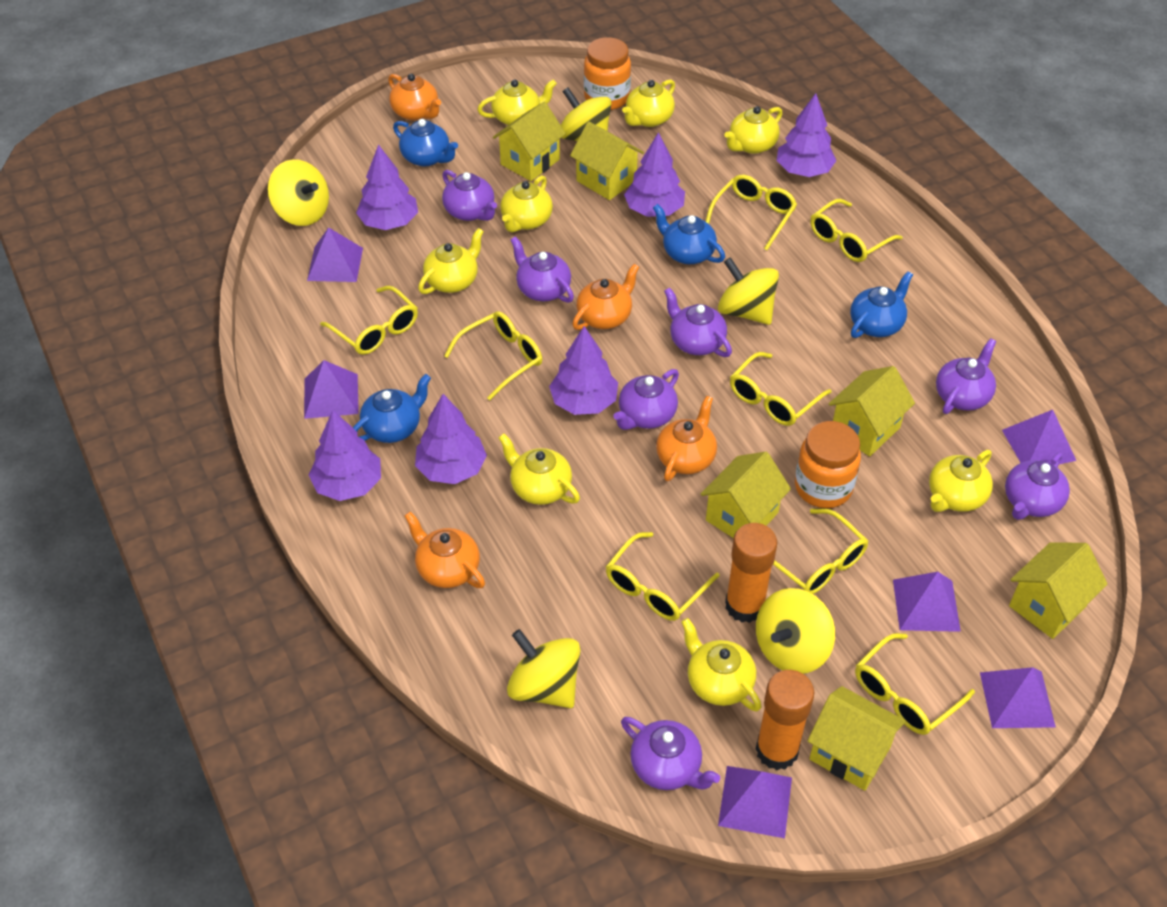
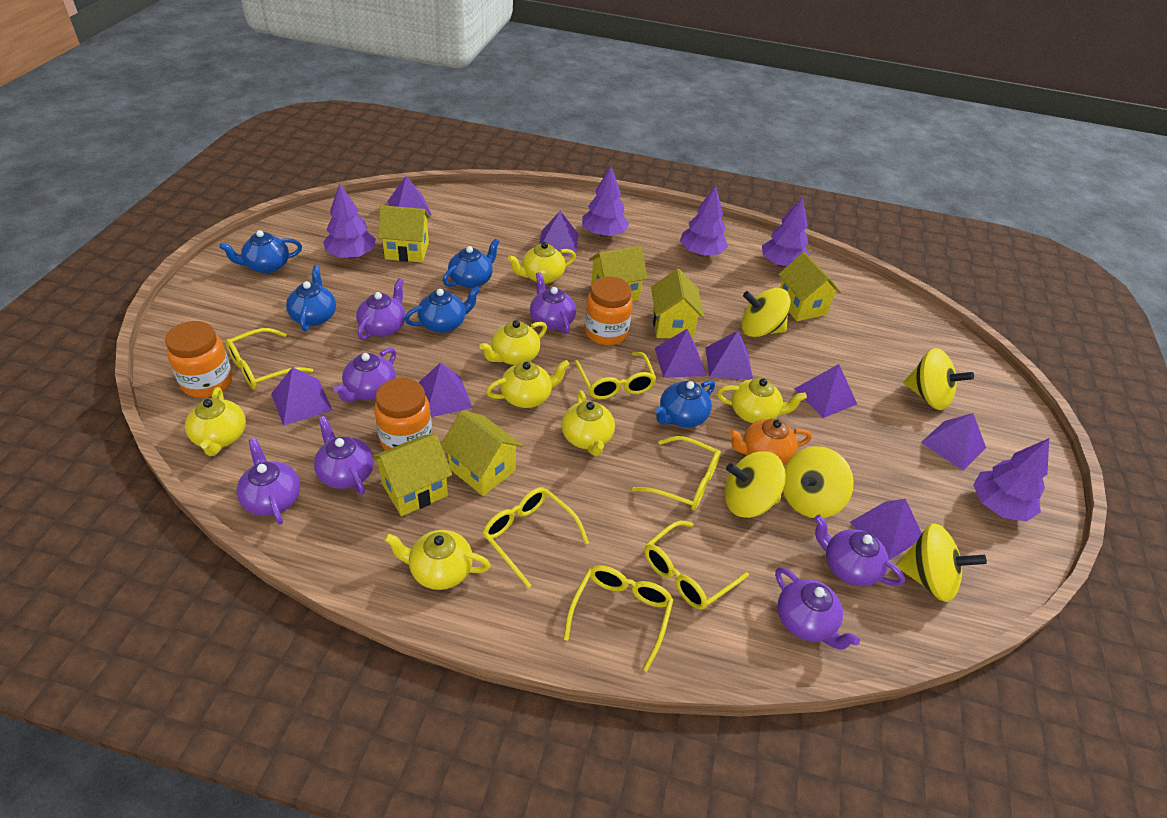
blue teapot: [353,374,431,443] [393,119,458,166] [653,204,725,264] [850,271,913,338] = 4 -> [219,230,302,273] [286,265,336,331] [405,286,480,333] [443,239,499,289] [655,380,715,427] = 5
orange glue stick: [725,523,777,623] [756,670,814,770] = 2 -> none = 0
orange jar: [584,37,631,110] [795,421,861,508] = 2 -> [165,321,233,398] [374,378,432,451] [584,276,633,345] = 3
orange teapot: [388,74,441,121] [404,512,485,588] [572,264,639,330] [656,396,717,481] = 4 -> [729,419,812,465] = 1
purple pyramid: [304,360,359,419] [307,227,363,282] [718,766,792,838] [893,572,961,632] [980,667,1056,728] [1002,410,1076,464] = 6 -> [271,367,333,426] [387,176,432,216] [419,362,473,417] [539,211,579,255] [655,329,707,378] [706,331,753,380] [794,364,857,418] [850,499,922,560] [921,413,986,470] = 9
purple tree: [309,410,381,501] [356,144,418,230] [415,394,487,484] [549,326,618,415] [624,132,685,217] [777,93,837,177] = 6 -> [323,183,376,259] [582,166,629,237] [680,186,728,256] [762,197,810,268] [973,438,1049,522] = 5
yellow glasses: [320,286,418,355] [444,311,542,400] [606,532,719,621] [705,175,797,250] [730,352,832,426] [773,508,868,594] [810,199,903,262] [855,633,975,735] = 8 -> [225,328,313,389] [482,487,589,588] [564,565,673,672] [574,352,656,399] [632,436,721,511] [644,521,749,610] = 6
yellow teapot: [418,228,484,294] [477,79,557,125] [498,433,580,505] [500,175,553,233] [622,79,675,127] [681,618,762,712] [724,106,783,154] [929,450,993,512] = 8 -> [185,387,246,456] [384,530,491,590] [479,320,547,365] [486,360,570,408] [507,242,576,284] [561,390,615,456] [717,378,807,423] = 7

